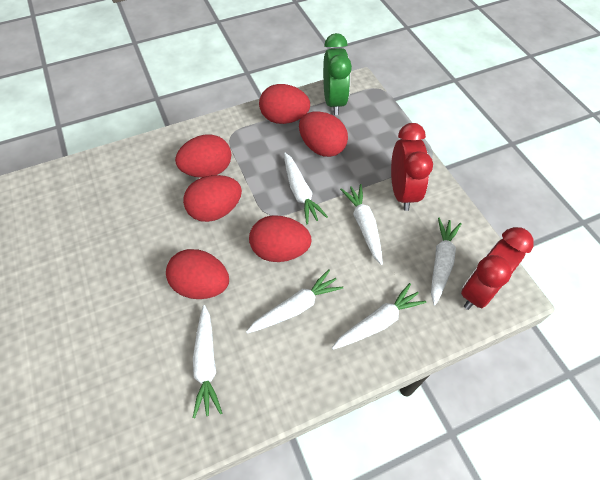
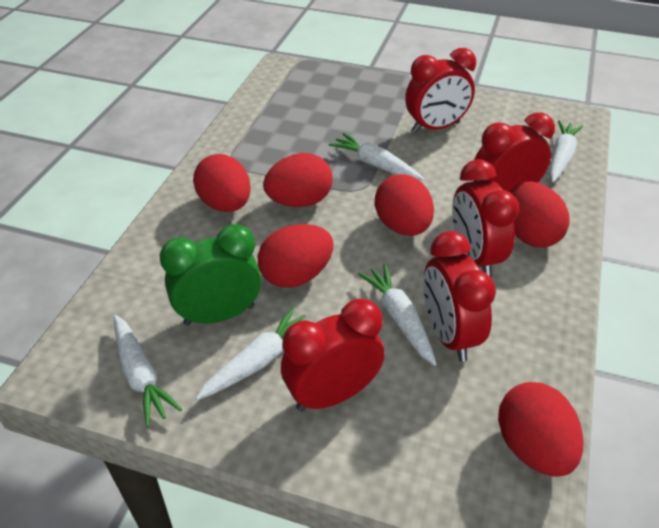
red clock: [391,123,433,211] [461,227,533,310] = 2 -> [281,298,385,411] [405,48,476,133] [423,231,496,362] [452,159,519,277] [474,112,555,192] = 5
white carrot: [193,305,222,418] [246,269,343,334] [284,153,328,224] [332,283,426,350] [340,184,383,265] [431,217,462,305] = 6 -> [114,315,182,427] [196,307,306,400] [329,133,424,181] [358,264,437,366] [549,120,583,182] = 5

